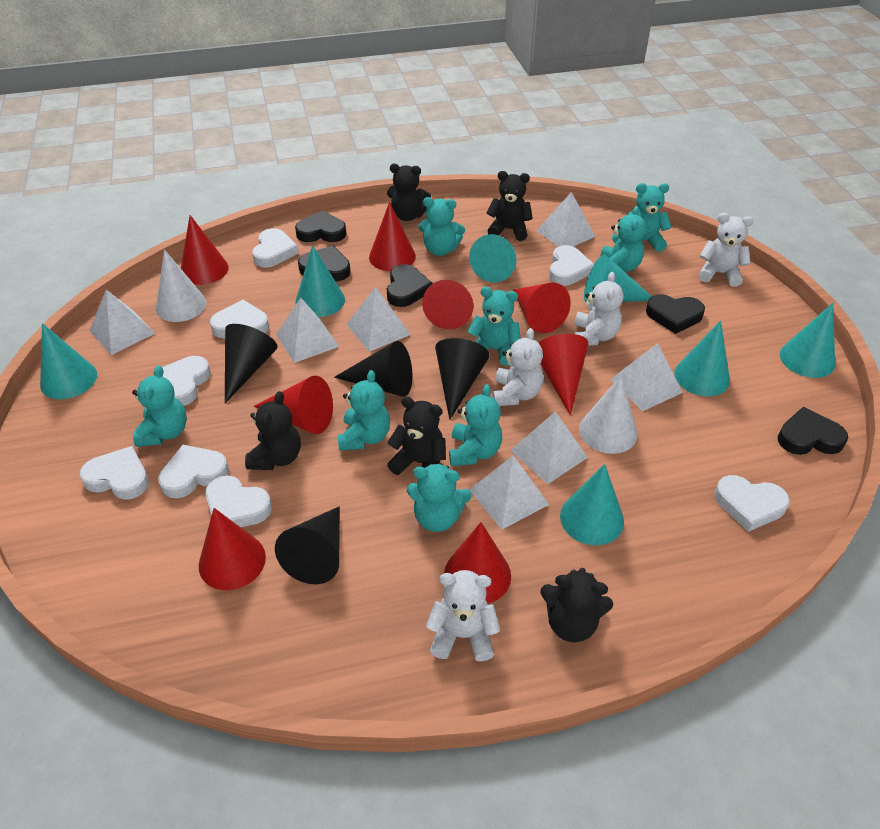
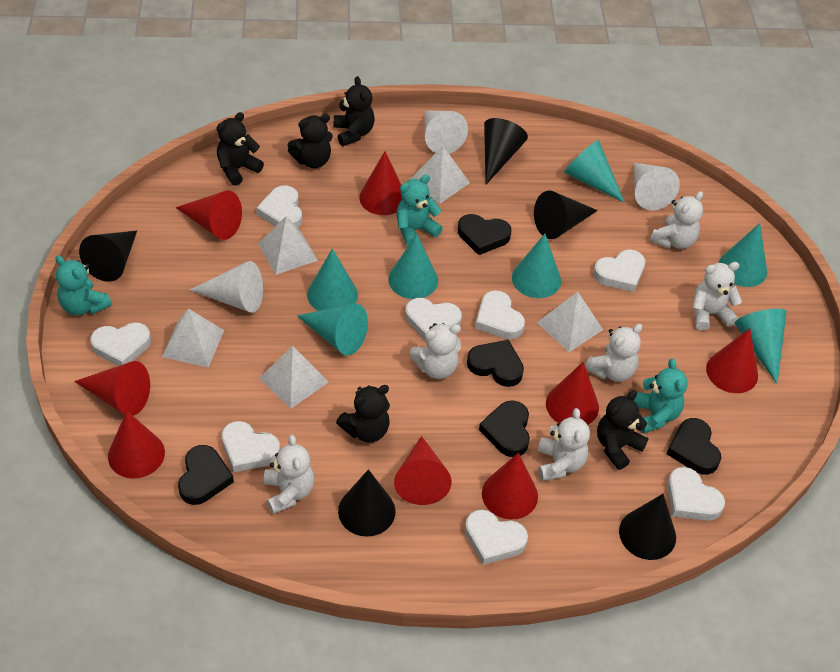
black cone: [225,324,278,403] [275,506,340,584] [334,341,413,397] [435,338,490,420] = 4 -> [79,231,137,282] [338,469,395,537] [484,118,528,184] [534,191,598,239] [619,494,676,560] = 5
turquoise teddy bear: [132,365,187,447] [338,370,390,451] [407,463,472,532] [418,197,465,256] [449,384,502,466] [467,287,521,366] [601,206,646,272] [628,183,671,252] = 8 -> [55,255,112,315] [396,175,443,246] [634,359,688,434] = 3
white cone: [156,250,207,322] [579,376,638,454] = 2 -> [190,261,263,313] [425,111,468,154] [634,163,680,210] = 3
white pyramid: [89,290,156,355] [276,298,339,363] [346,287,411,352] [469,455,549,530] [510,411,588,484] [536,192,596,247] [611,343,683,411] = 7 -> [162,309,224,368] [258,216,318,275] [259,346,329,409] [410,146,470,204] [537,292,603,352] = 5
white teddy bear: [426,570,500,662] [493,328,543,406] [574,272,623,346] [699,213,754,287] = 4 -> [264,435,314,514] [409,323,461,379] [537,408,590,481] [585,324,642,382] [650,191,703,249] [692,262,742,330] = 6

